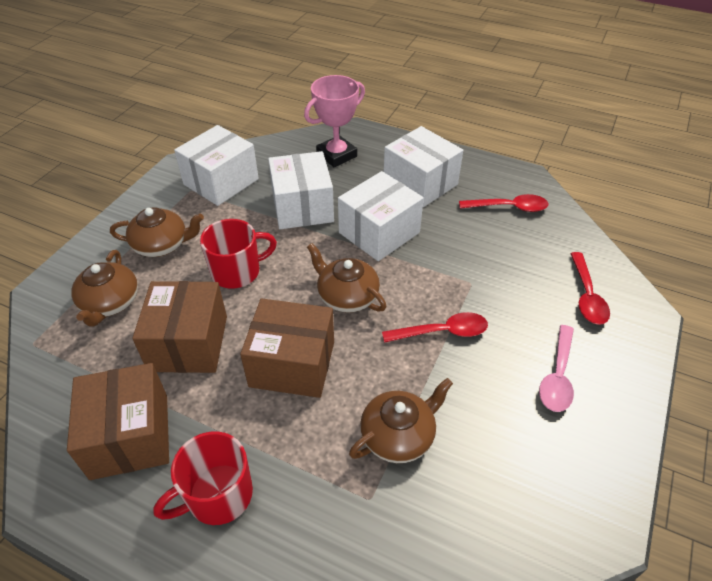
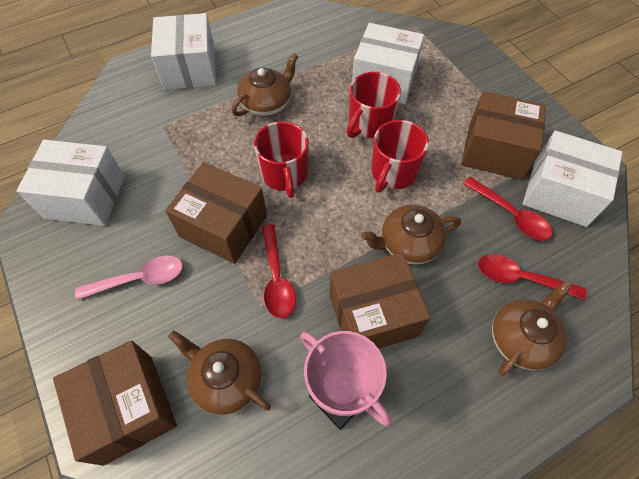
brown box: [67,363,169,480] [132,281,227,373] [240,298,334,398] = 3 -> [53,340,177,466] [165,162,267,264] [329,253,430,349] [461,91,546,180] = 4
red mug: [153,431,253,525] [200,219,277,289] = 2 -> [254,121,309,198] [347,72,401,138] [371,120,429,193] = 3

